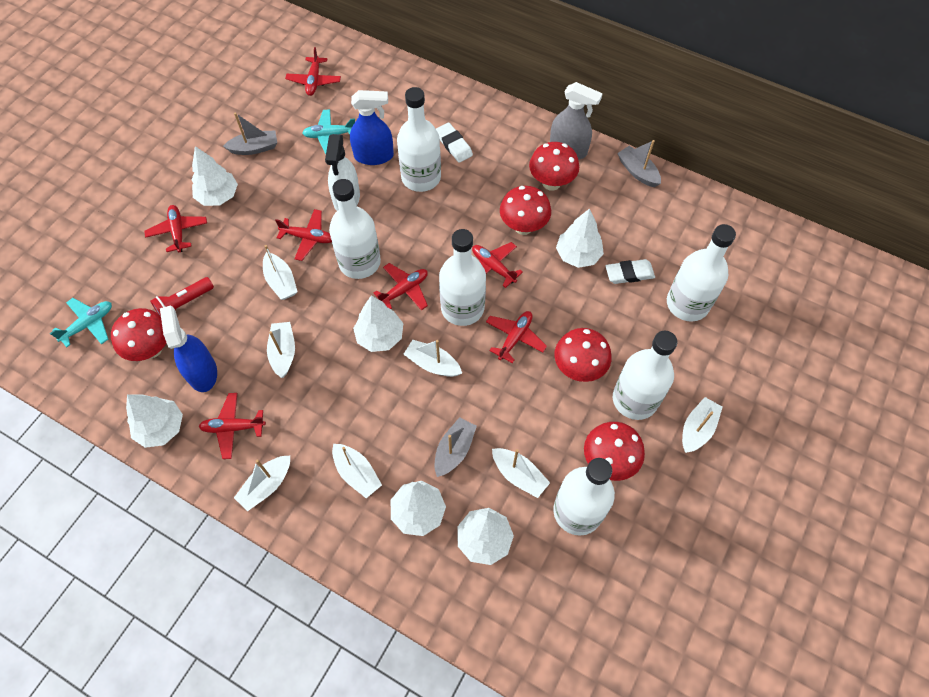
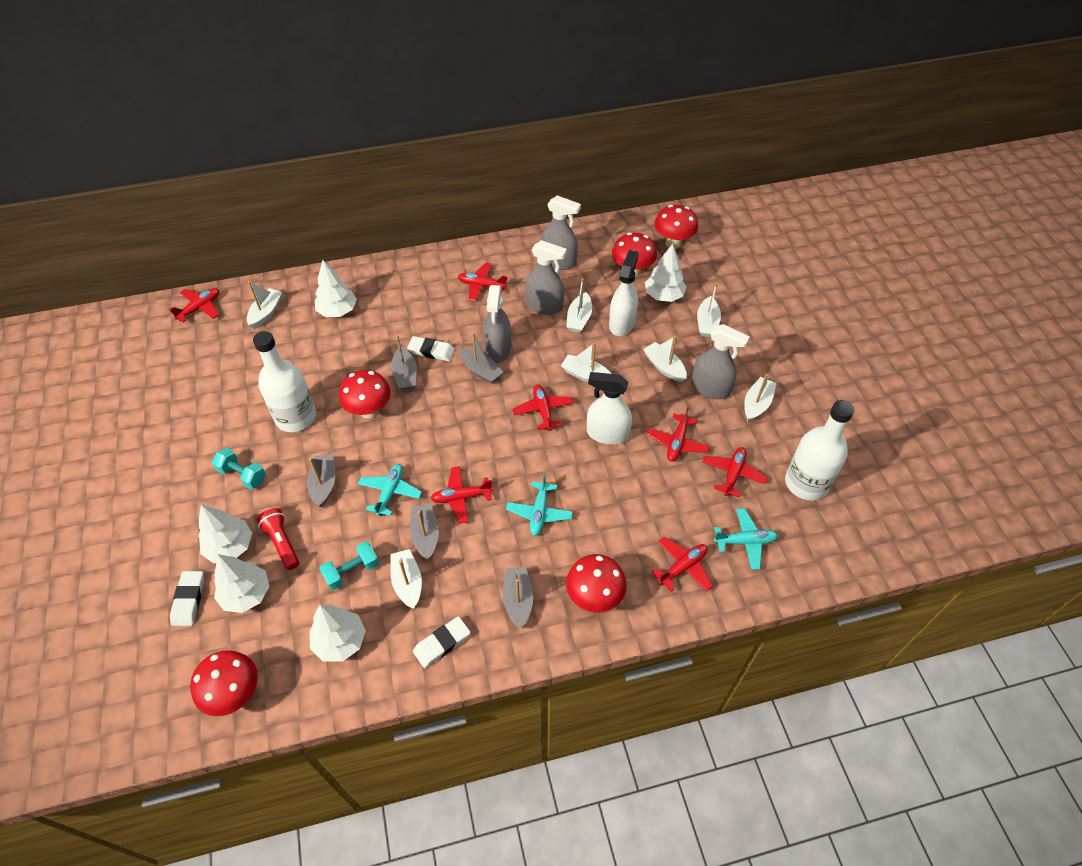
blue spray bottle: [160,305,217,392] [350,90,394,165] = 2 -> none = 0
grey boat: [223,113,277,155] [435,417,477,477] [617,140,661,187] = 3 -> [307,455,335,507] [391,335,417,391] [410,503,439,560] [460,332,503,384] [503,567,533,629] = 5
grey spray bottle: [550,82,603,160] = 1 -> [483,285,511,363] [525,240,567,315] [541,195,581,270] [691,324,750,399] = 4
turquoise dumbbell: none = 0 -> [212,448,266,489] [319,542,379,590] = 2
turquoise plane: [50,298,112,347] [302,109,355,154] = 2 -> [358,464,422,516] [506,474,573,536] [714,508,778,570] = 3
white bottle: [329,179,381,279] [397,87,441,192] [439,229,486,326] [553,458,615,536] [613,331,677,420] [667,224,736,322] = 6 -> [253,331,316,432] [785,400,854,500] = 2
white eraser: [436,123,473,163] [605,259,655,284] = 2 -> [170,571,204,626] [407,336,455,361] [413,616,470,668] = 3
white spray bottle: [325,134,360,211] = 1 -> [587,372,632,445] [609,250,639,336] = 2
white tree: [126,394,183,448] [192,146,238,206] [353,296,403,352] [391,481,446,536] [457,508,514,565] [556,208,604,268] = 6 -> [198,504,252,563] [214,554,269,613] [310,605,366,662] [315,260,357,317] [645,244,687,302] = 5

